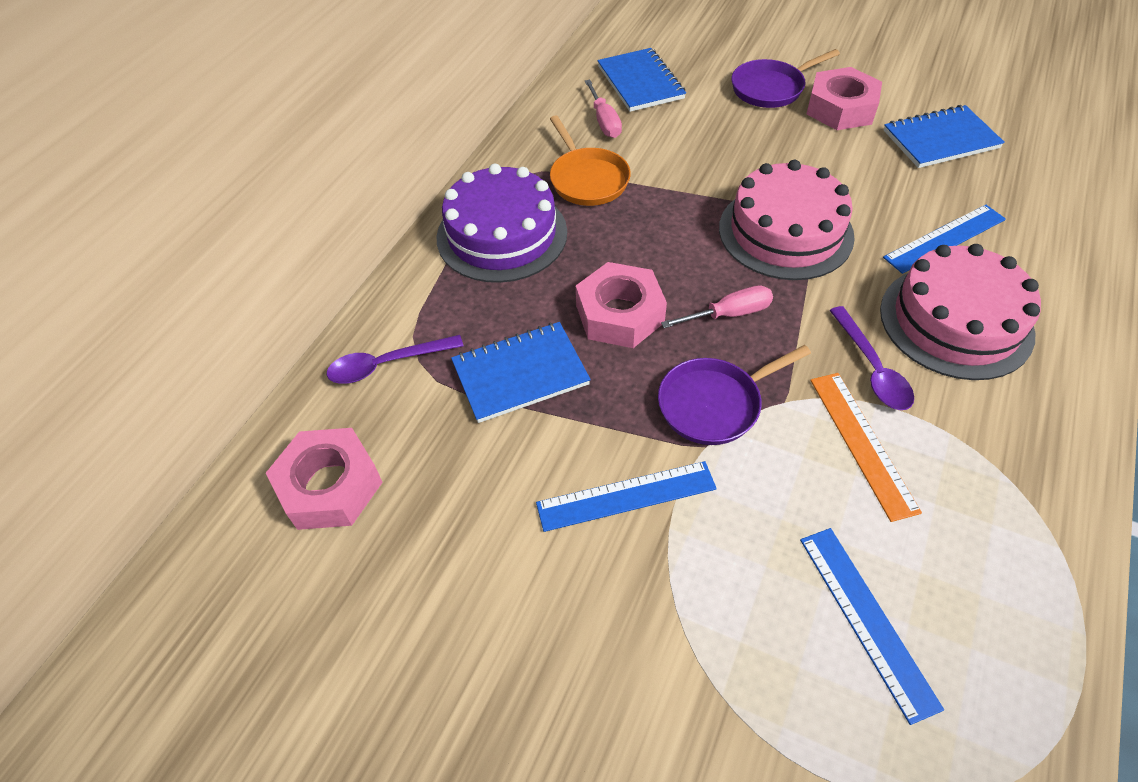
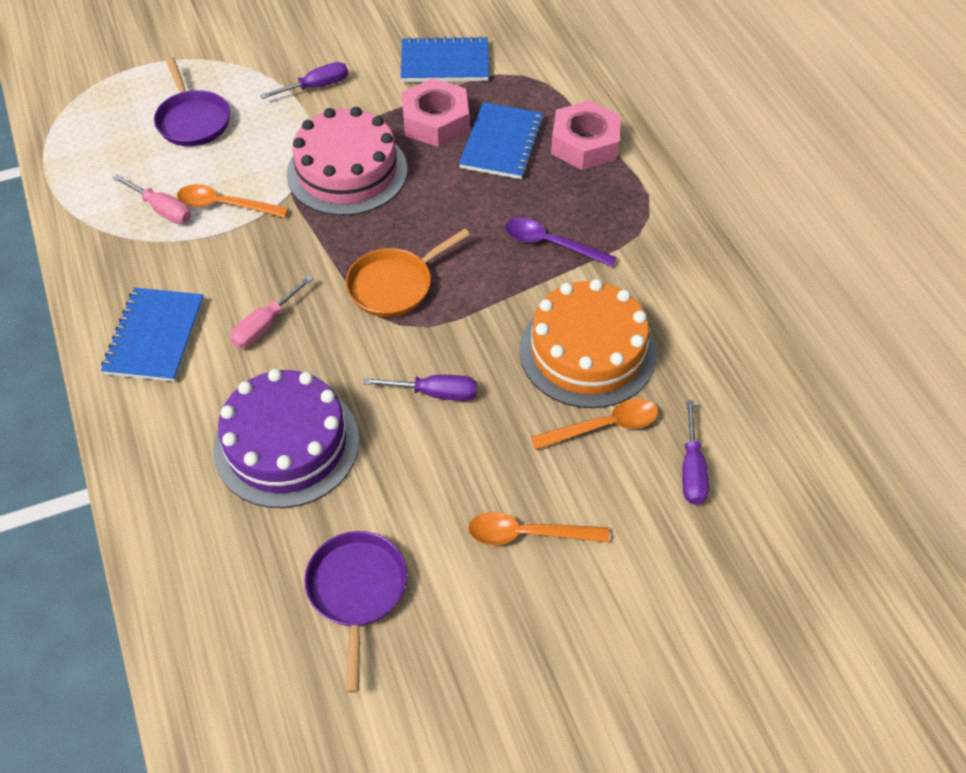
blue ruler: [536,461,717,532] [800,528,944,725] [883,204,1006,274] = 3 -> none = 0
orange cake: none = 0 -> [519,279,656,408] = 1
orange ruler: [810,373,922,522] = 1 -> none = 0
orange spoon: none = 0 -> [177,184,289,218] [468,512,609,545] [531,399,658,450] = 3
pink cake: [719,160,855,280] [880,244,1041,380] = 2 -> [287,107,407,216] = 1
pink nut: [266,428,383,530] [576,262,667,348] [807,67,882,130] = 3 -> [402,78,469,147] [551,100,621,170] = 2
purple screwdriver: none = 0 -> [260,62,348,99] [363,375,477,401] [682,400,709,505] = 3
purple spoon: [327,335,464,384] [829,306,914,410] = 2 -> [505,218,617,267] = 1

